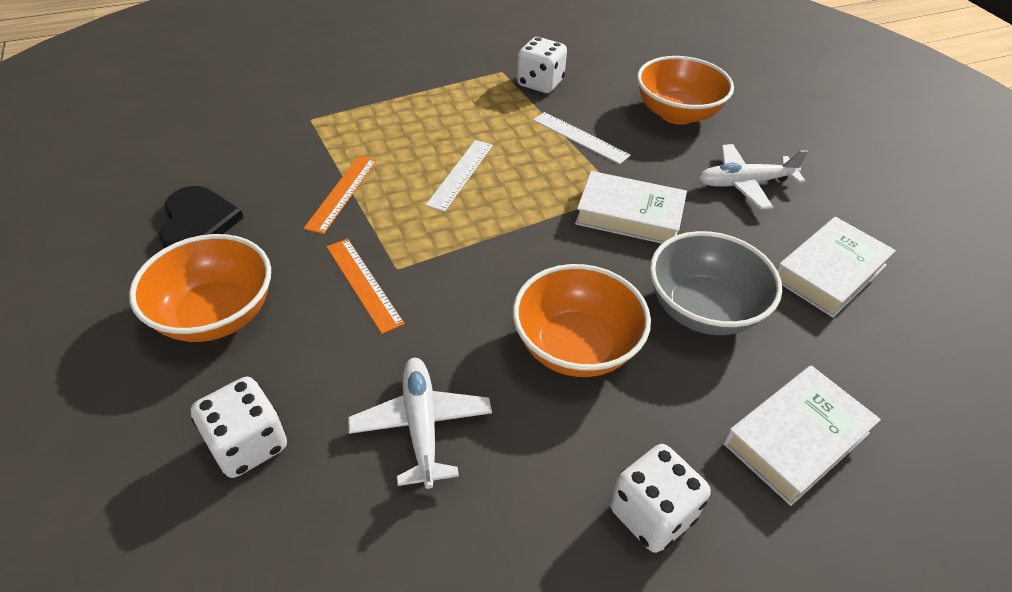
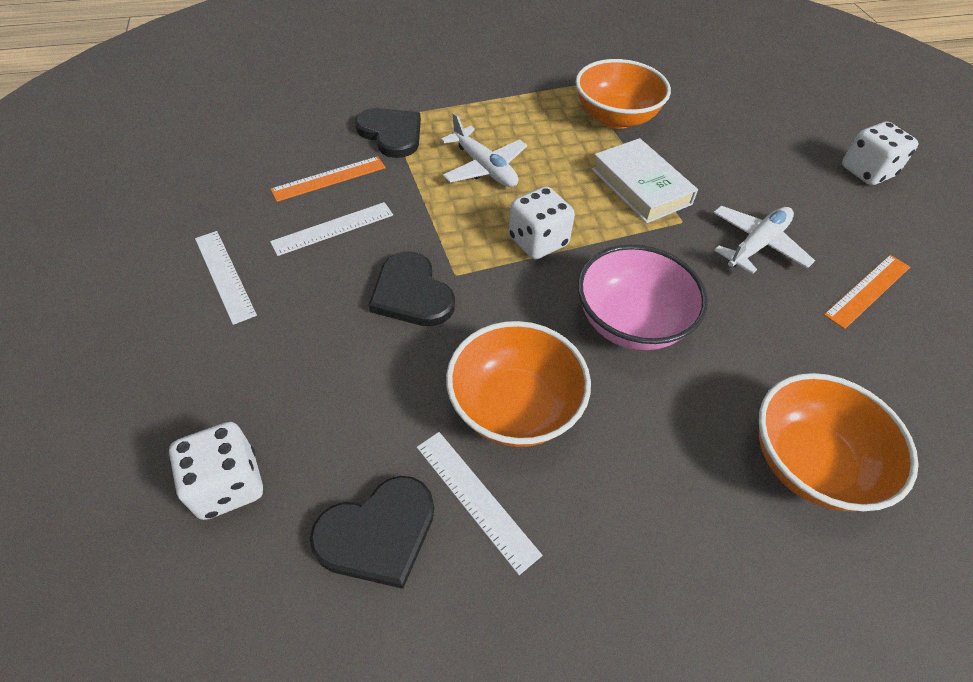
black heart: [159,186,244,248] = 1 -> [310,476,434,589] [355,108,421,158] [369,251,455,326] = 3
grey bowl: [650,231,782,335] = 1 -> none = 0
pink bowl: none = 0 -> [577,245,708,350] = 1
white book: [575,171,687,244] [723,365,881,506] [777,217,896,318] = 3 -> [592,138,698,223] = 1
white ruler: [425,140,493,212] [533,112,631,164] = 2 -> [195,231,257,325] [270,202,393,256] [417,432,542,575] = 3

